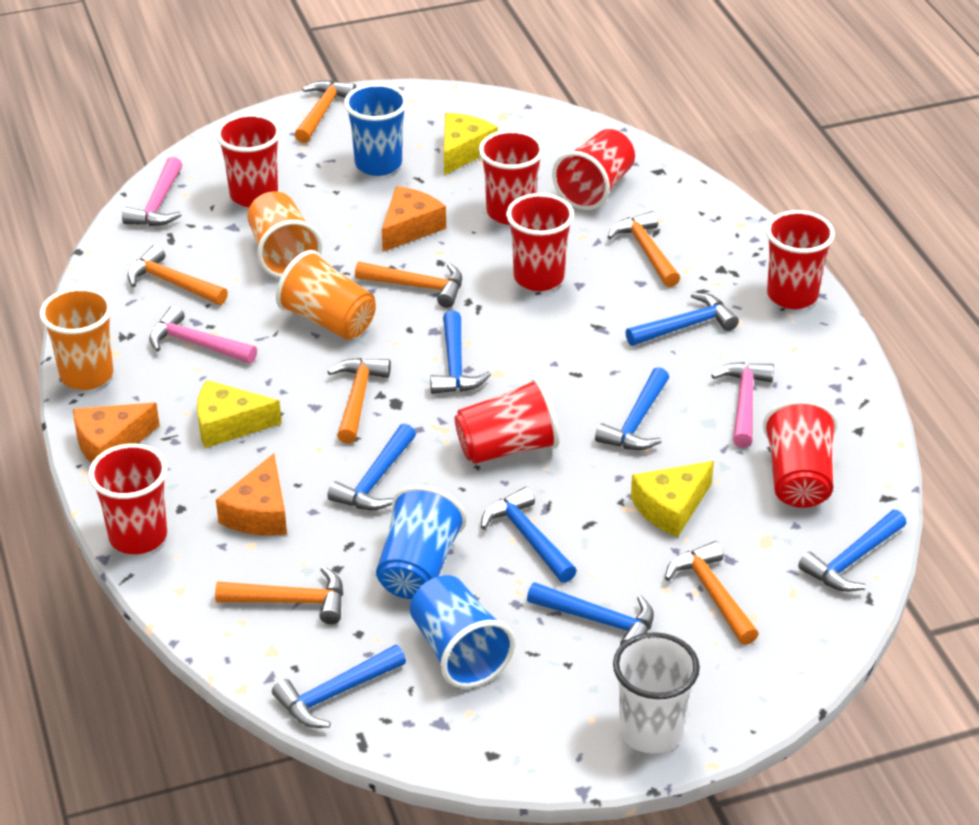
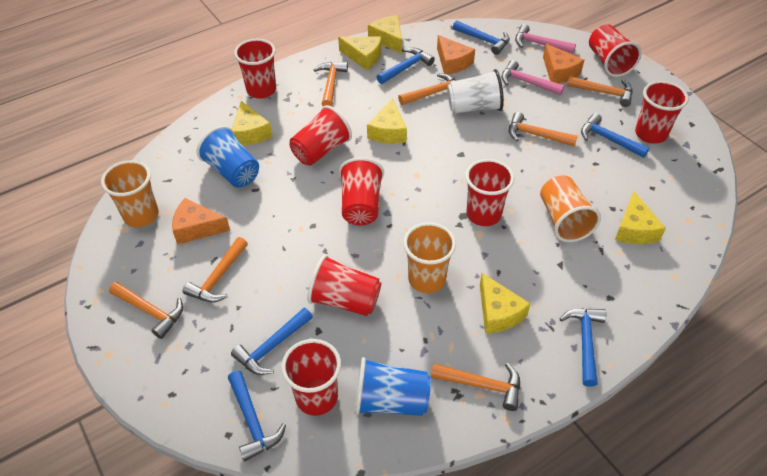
blue cup: [344,83,408,176] [376,485,466,599] [410,575,515,688] = 3 -> [197,126,259,187] [355,357,431,416] = 2
blue hammer: [272,645,406,728] [327,423,416,510] [430,311,491,394] [481,487,577,583] [527,582,654,646] [595,367,669,450] [626,292,739,346] [798,510,906,592] = 8 -> [228,371,286,461] [231,308,313,375] [377,48,435,84] [453,20,510,55] [560,308,606,387] [581,113,649,158] = 6
pink hammer: [122,157,182,226] [149,306,257,364] [711,362,774,448] = 3 -> [501,60,565,95] [515,24,576,53] = 2
yellow cheese: [197,380,282,448] [444,113,498,175] [631,461,714,537] = 3 -> [232,101,273,146] [338,36,381,70] [367,98,407,144] [368,15,402,54] [480,273,531,334] [615,191,666,244] = 6

